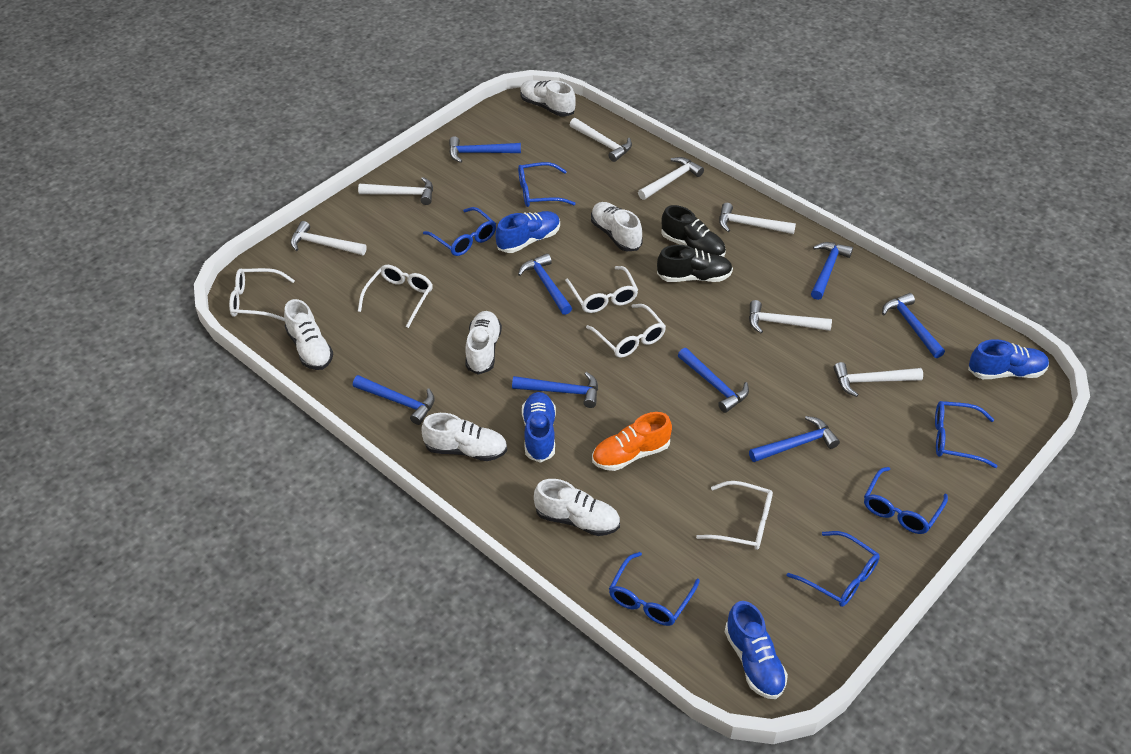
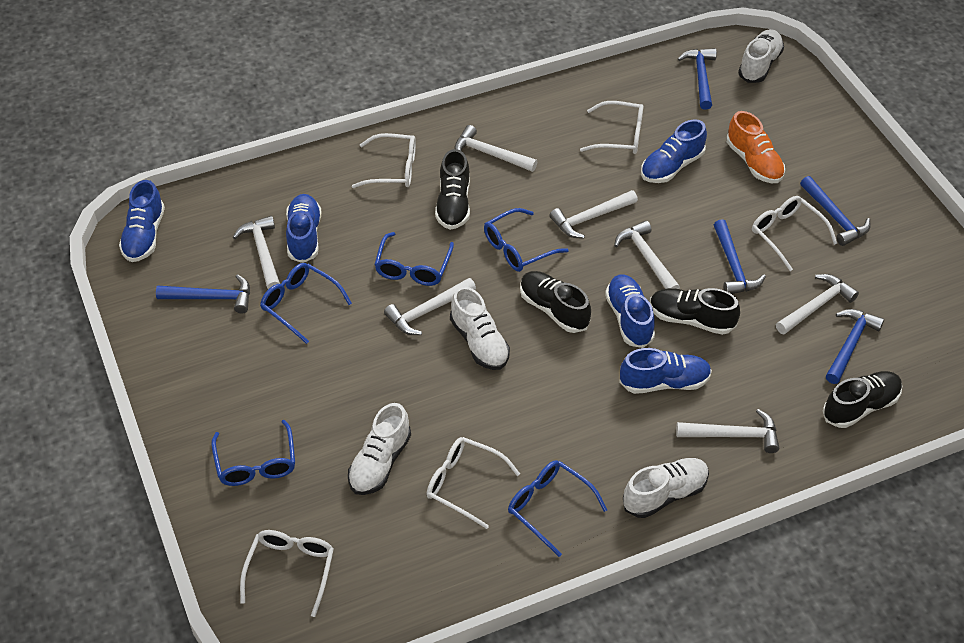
black shoe: [657,245,733,282] [661,205,726,257] = 2 -> [435,149,470,230] [520,271,591,333] [650,288,740,335] [823,371,902,428] = 4
blue glasses: [423,207,496,256] [518,162,576,207] [609,552,700,626] [786,531,880,607] [864,467,948,534] [935,401,998,468] = 6 -> [211,420,295,486] [260,263,352,344] [374,232,454,286] [484,208,569,272] [508,460,607,557] = 5
blue hammer: [353,375,435,425] [449,136,521,163] [512,372,598,408] [518,253,572,315] [678,348,749,413] [749,416,840,462] [811,242,853,300] [882,293,945,358] = 8 -> [156,274,250,314] [678,48,717,110] [714,219,766,294] [800,176,871,246] [826,309,884,384] = 5
blue shoe: [496,211,560,253] [522,392,556,463] [725,601,788,699] [968,339,1049,379] = 4 -> [119,180,165,262] [286,194,321,263] [605,274,655,348] [619,348,712,394] [641,119,707,183] = 5
white shoe: [284,299,333,370] [422,413,507,461] [465,311,502,375] [520,80,576,117] [534,479,620,536] [591,202,643,251] = 6 -> [348,403,411,495] [450,286,510,370] [623,458,709,518] [738,29,784,83] = 4

